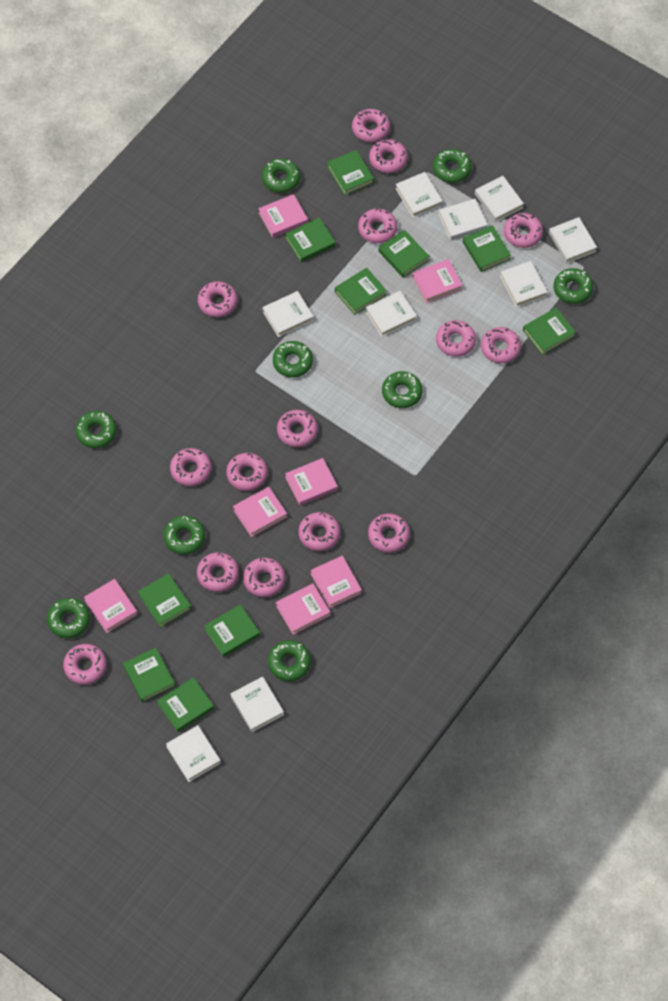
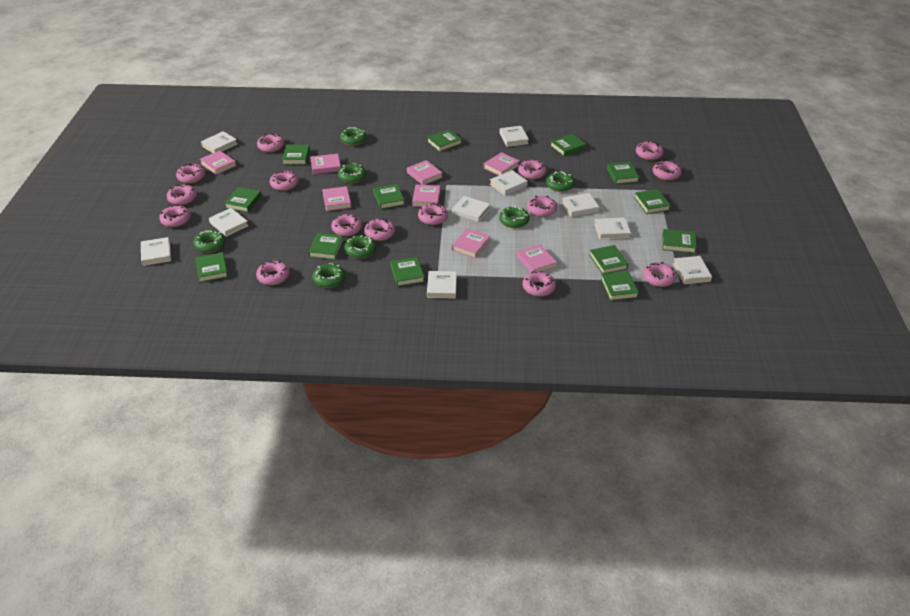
green book: [123,648,175,702] [138,573,192,627] [157,677,214,732] [204,604,260,657] [285,217,336,263] [327,150,374,195] [335,268,387,315] [378,230,429,278] [463,225,511,272] [523,308,576,355] = 10 -> [195,252,228,283] [224,187,261,212] [282,145,310,165] [308,233,344,260] [373,184,405,209] [390,257,424,287] [427,129,462,152] [550,134,586,156] [589,245,629,274] [601,271,639,301] [607,162,639,184] [634,189,671,214] [662,229,697,253] = 13
green donut: [47,598,90,638] [76,411,117,448] [163,516,205,555] [262,159,300,193] [268,640,311,681] [273,341,313,378] [382,371,423,408] [433,149,472,183] [554,268,593,304] = 9 -> [193,230,226,253] [312,263,346,288] [338,163,366,183] [340,127,367,145] [345,235,376,259] [499,206,530,228] [546,171,575,192] = 7
pink book: [84,579,138,633] [233,487,287,537] [258,194,308,238] [276,583,331,635] [285,458,338,506] [310,556,362,608] [412,259,463,303] = 7 -> [200,150,236,175] [310,154,341,174] [322,186,351,211] [407,160,443,185] [412,185,440,207] [452,229,490,258] [483,152,519,176] [517,244,557,273] = 8
white book: [166,725,221,782] [230,676,284,732] [262,291,314,337] [365,291,417,337] [395,172,443,218] [438,199,488,240] [475,176,524,222] [500,261,548,307] [549,217,597,263] = 9 -> [141,237,171,266] [201,131,237,153] [209,208,248,237] [427,271,457,299] [452,196,490,222] [490,170,528,195] [500,126,529,147] [561,193,599,217] [594,217,631,240] [673,256,712,284] = 10

